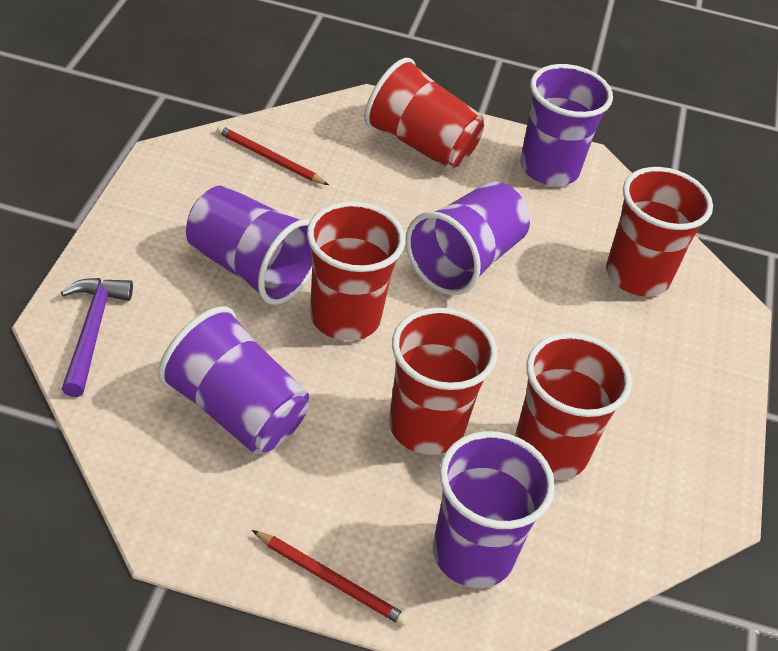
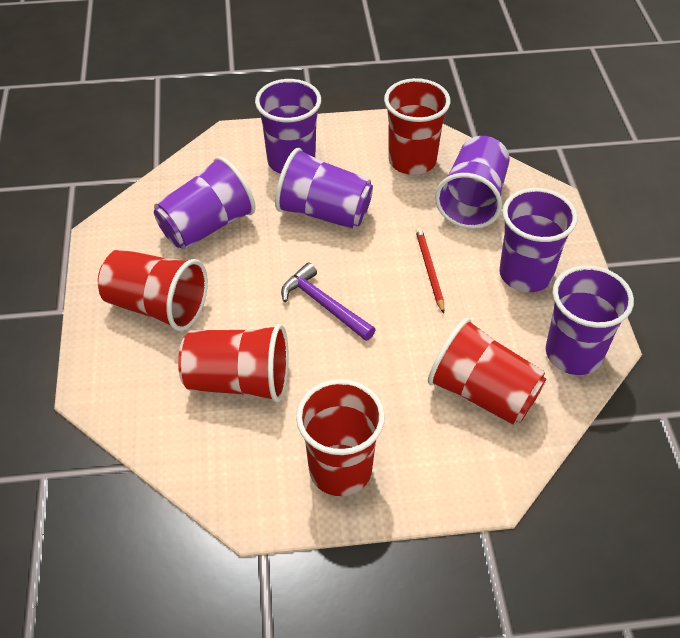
purple cup: [158,306,309,454] [186,185,312,305] [406,181,530,295] [433,431,555,588] [520,64,613,186] = 5 -> [154,156,256,250] [255,79,321,174] [275,148,373,229] [435,136,510,229] [499,188,578,292] [546,265,634,375] = 6
red pencil: [216,125,329,185] [252,530,409,627] = 2 -> [415,227,444,314] = 1

